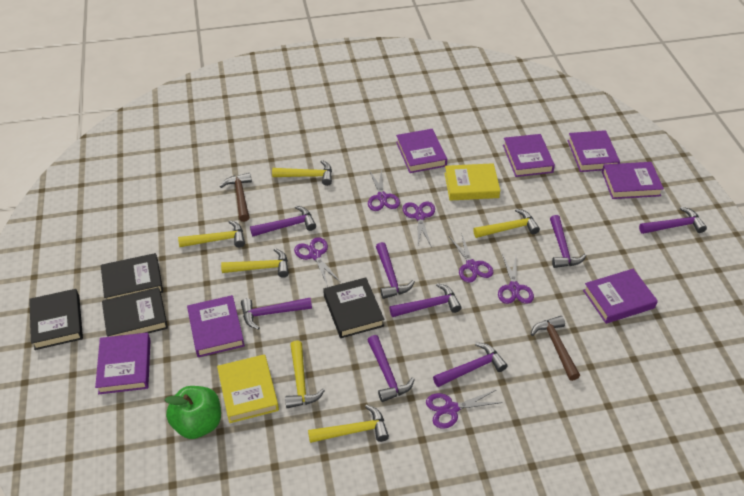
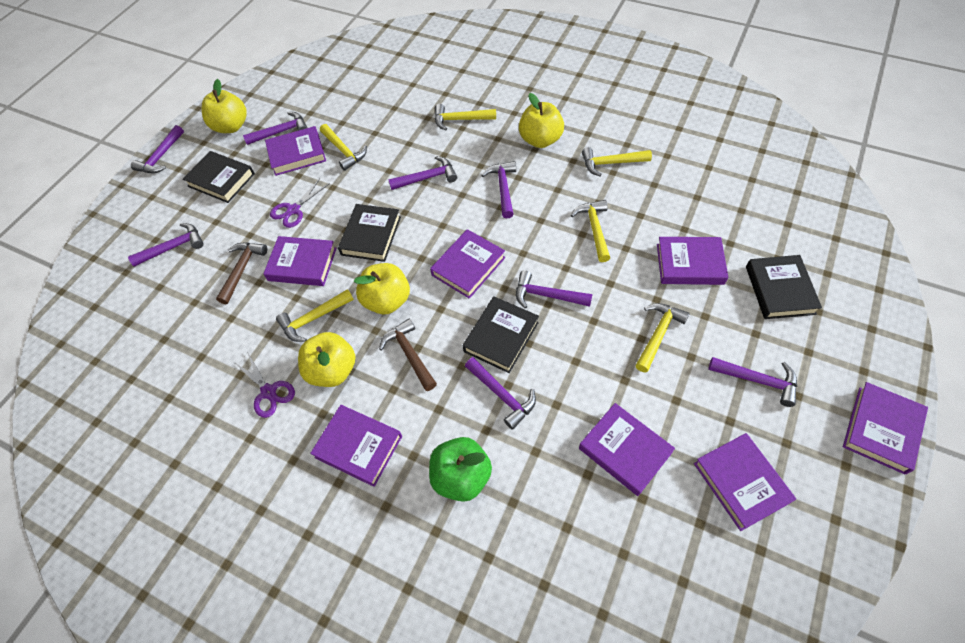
purple book: [95,332,151,394] [187,295,245,357] [396,129,447,173] [503,134,555,177] [567,130,620,172] [583,269,658,324] [602,162,664,199] = 7 -> [263,236,337,286] [265,126,326,176] [310,405,402,487] [430,229,505,299] [579,403,675,496] [657,237,728,285] [694,433,796,531] [843,382,928,475] = 8
purple scissors: [294,237,340,286] [368,168,400,211] [403,202,435,246] [426,390,503,429] [450,232,493,283] [498,253,534,304] = 6 -> [235,352,295,418] [270,179,329,228] = 2
yellow apple: none = 0 -> [202,79,247,133] [298,332,355,387] [354,263,410,314] [519,93,564,148] = 4
yellow book: [217,354,279,423] [445,163,500,201] = 2 -> none = 0

